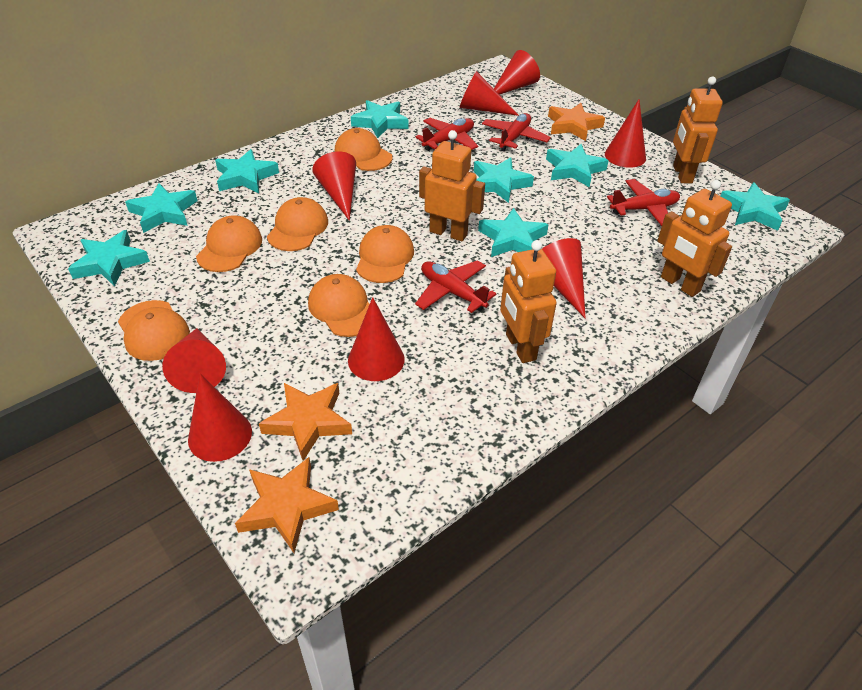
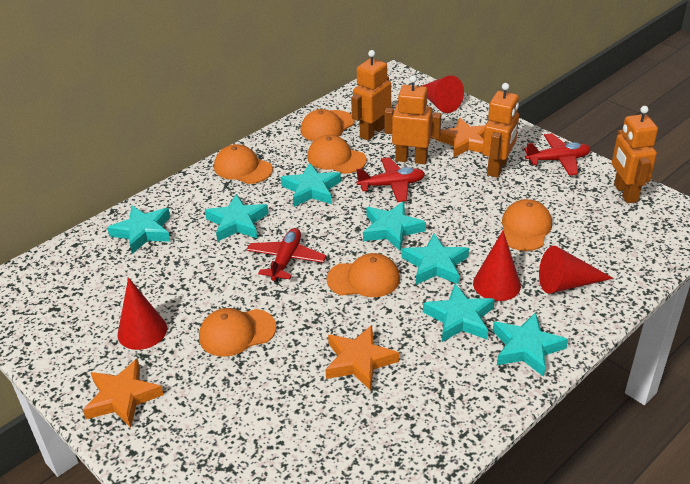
red cone: [162,328,226,393] [188,374,252,462] [312,151,356,221] [348,297,405,381] [460,71,519,116] [494,50,540,95] [542,238,586,319] [605,99,646,168] = 8 -> [118,278,167,350] [422,76,464,113] [473,231,521,301] [539,246,614,294] = 4
red plane: [415,260,496,313] [416,118,478,151] [482,113,551,151] [607,179,680,226] = 4 -> [247,228,327,282] [356,157,425,202] [524,133,591,176] = 3
turquoise star: [68,230,150,287] [125,183,197,233] [215,149,279,193] [351,100,408,138] [474,157,534,203] [478,208,549,257] [546,144,609,187] [721,182,790,231] = 8 -> [107,206,171,254] [205,194,269,241] [281,163,341,207] [363,201,426,251] [402,234,469,284] [423,284,495,342] [493,312,568,377] = 7

